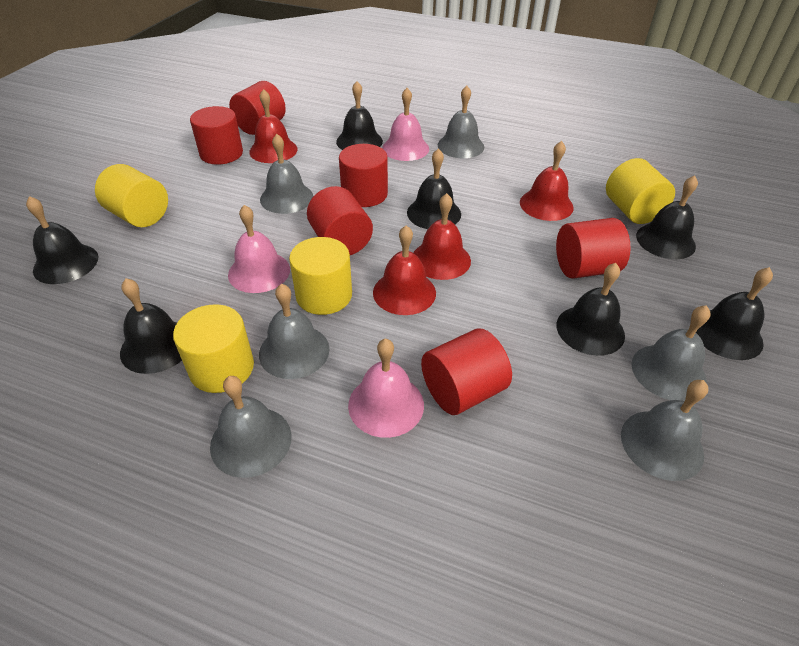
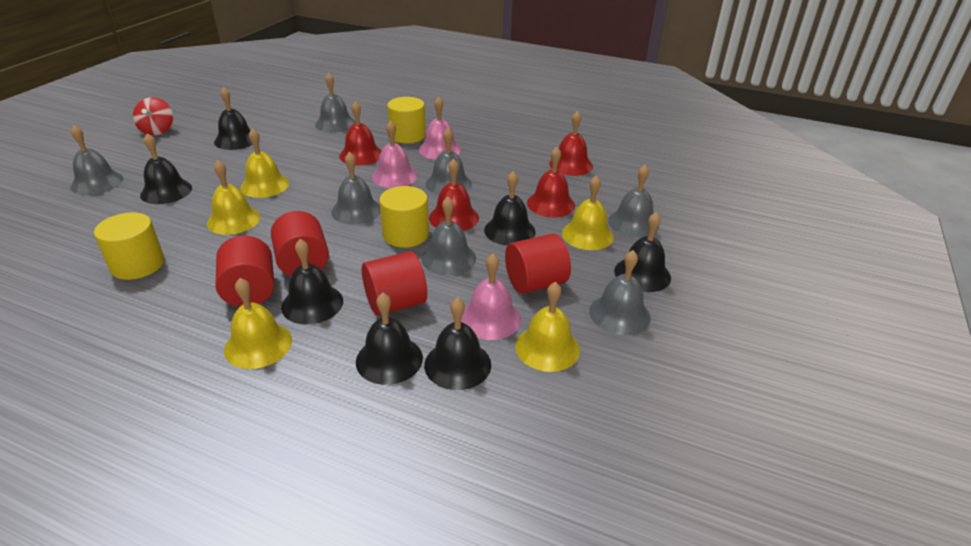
grey bell: [210,376,292,478] [259,284,329,379] [260,134,313,214] [438,86,484,158] [621,380,708,481] [631,305,711,401] = 6 -> [71,125,123,195] [315,73,356,133] [331,152,380,225] [421,197,476,275] [426,128,472,195] [589,250,651,335] [608,165,659,238] = 7
red cylinder: [190,106,243,165] [229,81,286,135] [307,186,373,255] [339,144,388,207] [421,328,512,415] [556,218,631,279] = 6 -> [216,236,274,307] [271,211,329,276] [362,251,427,316] [505,233,571,294] = 4
red spinning top: none = 0 -> [133,97,173,135] = 1
yellow bell: none = 0 -> [207,160,260,235] [224,278,292,369] [240,128,289,198] [515,282,580,372] [562,175,614,250] = 5
yellow cylinder: [95,164,168,227] [173,304,254,393] [289,237,352,315] [606,158,675,224] = 4 -> [94,212,164,280] [379,186,429,247] [387,97,426,143] = 3

